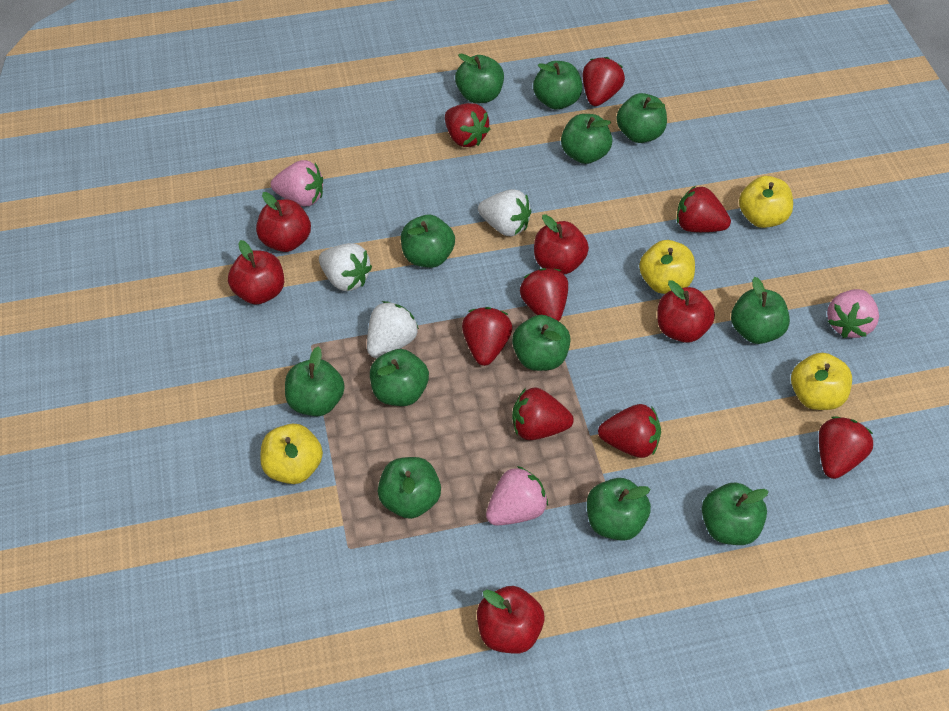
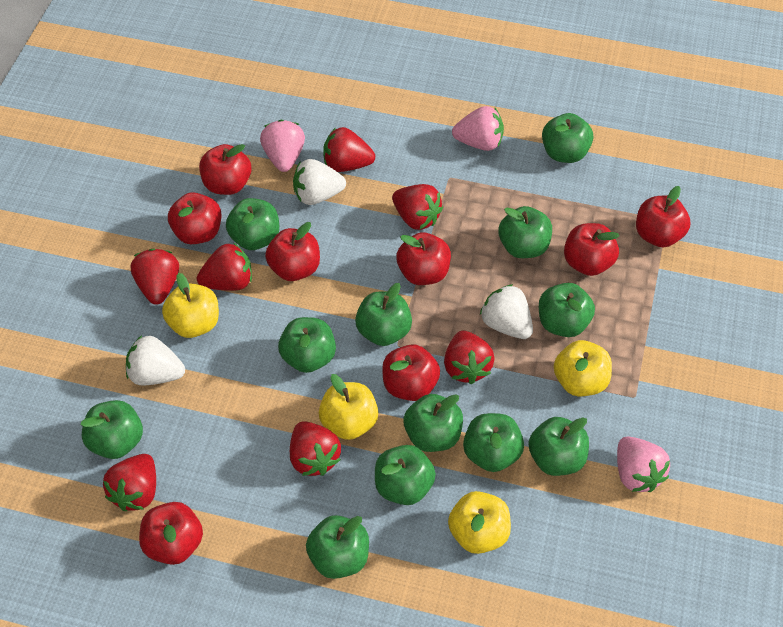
red apple: [228,240,284,305] [256,192,311,252] [477,586,545,654] [534,215,589,274] [657,280,715,343] = 5 -> [139,502,203,565] [168,192,221,244] [199,144,251,195] [265,222,320,281] [382,344,440,401] [396,232,451,285] [564,223,619,276] [636,186,690,247] = 8
red strawberry: [445,103,490,147] [462,307,513,366] [512,387,574,440] [520,268,568,321] [582,57,625,106] [598,404,661,458] [677,186,731,232] [819,416,873,479] = 8 -> [103,454,156,511] [131,249,179,305] [197,242,252,291] [290,421,341,476] [323,127,375,172] [392,184,443,230] [444,331,495,385] = 7

